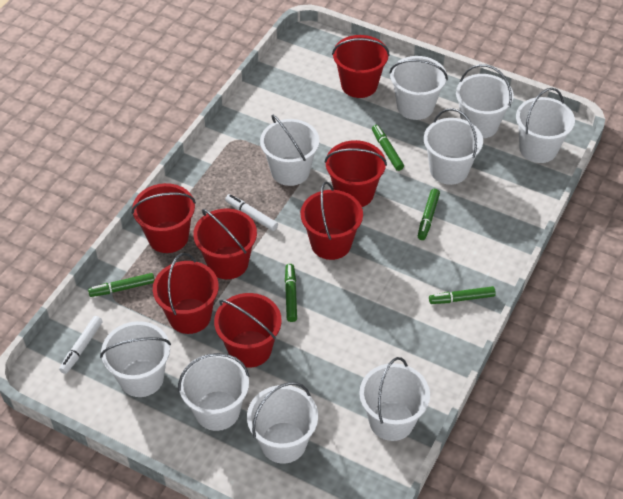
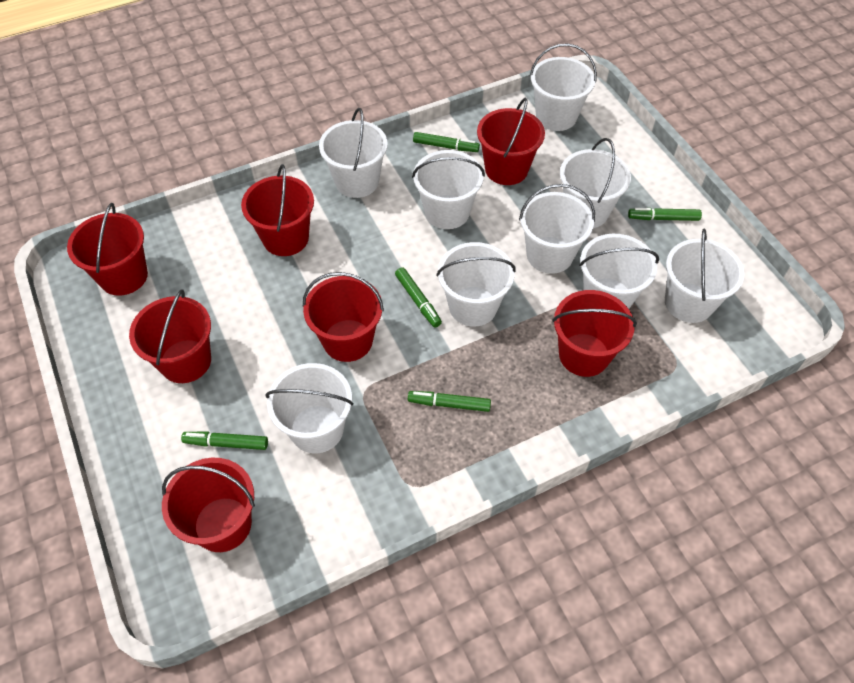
white marker: [59,316,103,374] [225,194,278,231] = 2 -> none = 0

